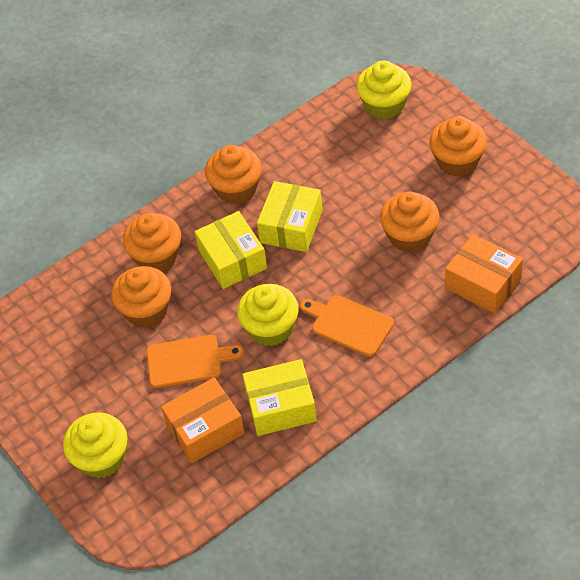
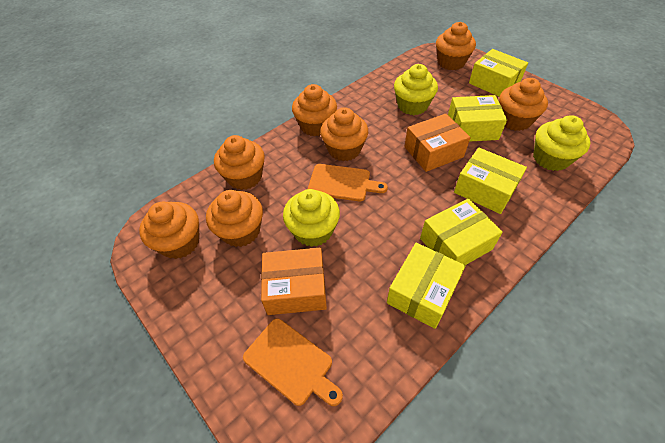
orange cupcake: [111,266,171,328] [123,213,181,272] [205,145,262,205] [380,191,439,253] [429,116,487,177] = 5 -> [139,202,199,259] [206,190,263,247] [214,135,265,190] [292,84,337,136] [320,108,368,161] [436,22,476,70] [499,78,548,131] = 7
yellow box: [195,211,267,289] [242,359,317,436] [257,181,323,252] = 3 -> [387,243,465,329] [420,198,503,265] [448,95,507,142] [454,148,527,214] [469,49,528,97] = 5

